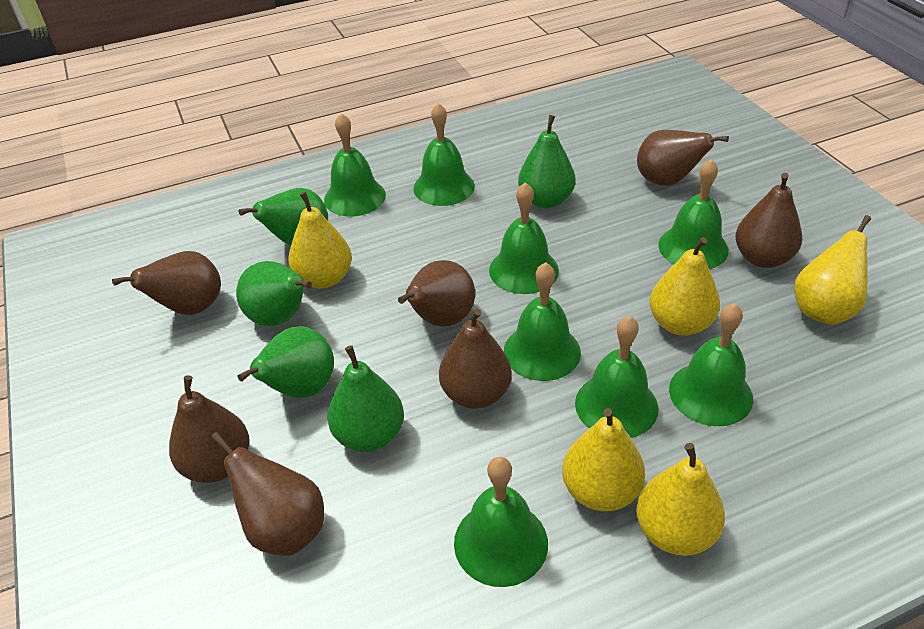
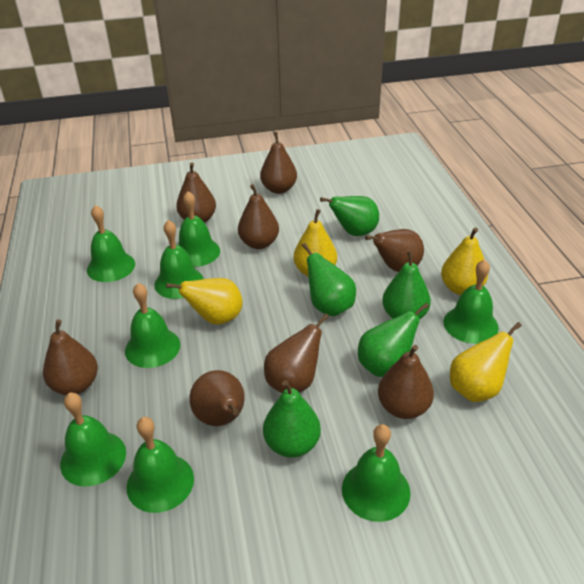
brown pear: [112,251,221,315] [169,375,250,483] [211,432,324,556] [398,260,475,326] [439,309,512,409] [637,130,729,186] [735,173,802,268] = 7 -> [43,319,98,395] [176,162,216,223] [189,370,245,426] [238,184,279,249] [260,132,297,194] [264,314,329,393] [365,229,424,272] [378,345,434,419] = 8
yellow pear: [288,192,352,288] [562,408,645,511] [636,443,725,556] [650,237,720,336] [794,215,871,325] = 5 -> [166,278,243,325] [294,209,337,277] [441,228,488,295] [450,322,522,402] = 4

